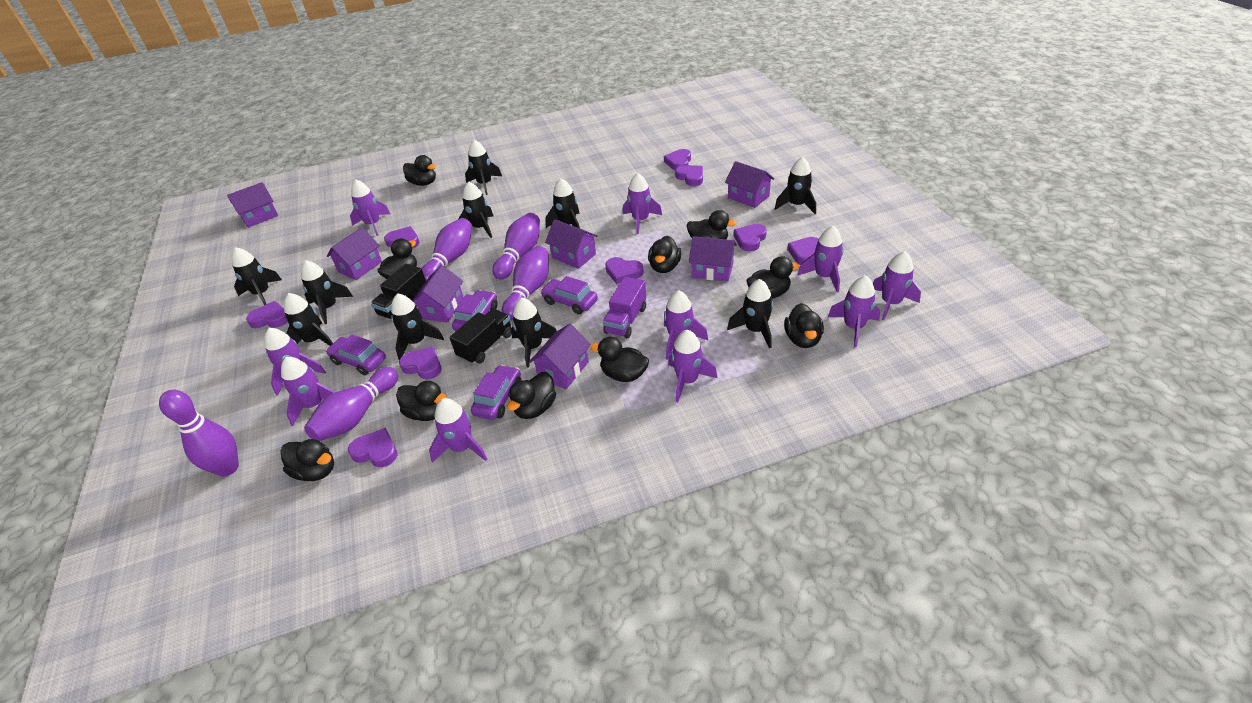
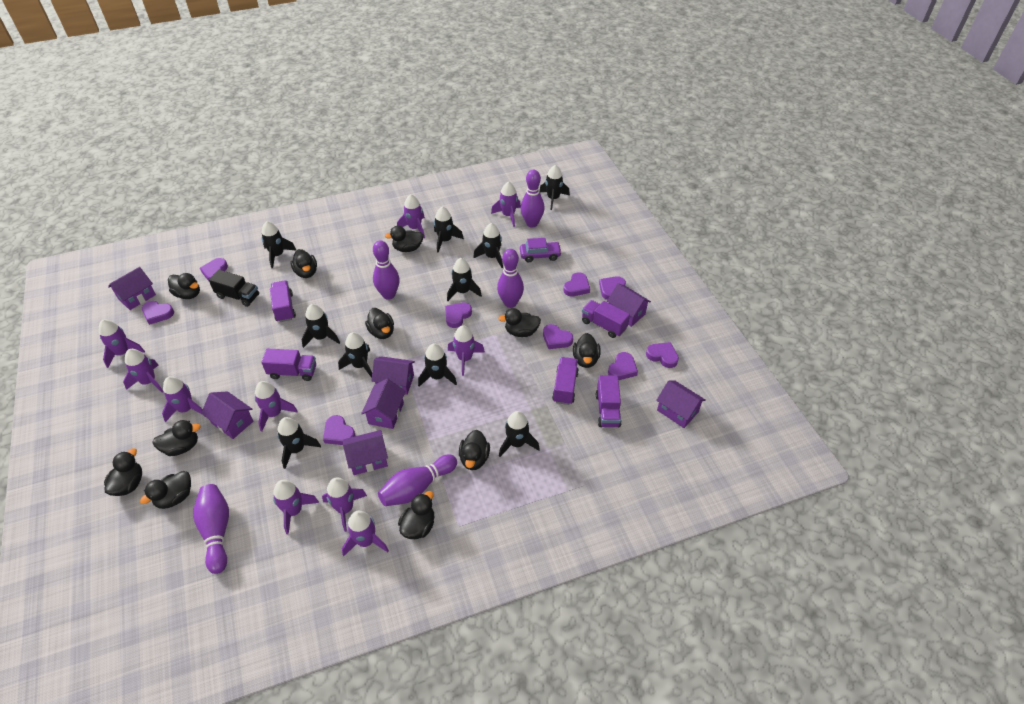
black duck: [280,439,334,481] [377,238,417,279] [396,381,447,421] [403,155,436,186] [507,372,556,419] [590,337,649,382] [648,236,681,273] [687,210,737,239] [746,256,800,299] [784,303,824,348] = 10 -> [104,448,142,496] [140,471,191,509] [152,420,201,456] [168,273,200,299] [291,249,317,278] [365,308,394,339] [385,226,424,252] [398,491,434,539] [459,430,490,470] [498,308,541,337] [573,333,601,368] = 11
black truck: [371,264,426,319] [449,309,512,364] = 2 -> [209,270,259,307] = 1
purple car: [326,335,386,375] [452,290,498,331] [471,365,521,420] [540,276,598,314] = 4 -> [520,238,562,262] = 1
purple truck: [603,277,646,338] = 1 -> [261,348,316,381] [270,280,296,322] [552,357,579,405] [582,300,630,338] [596,375,622,427] = 5

